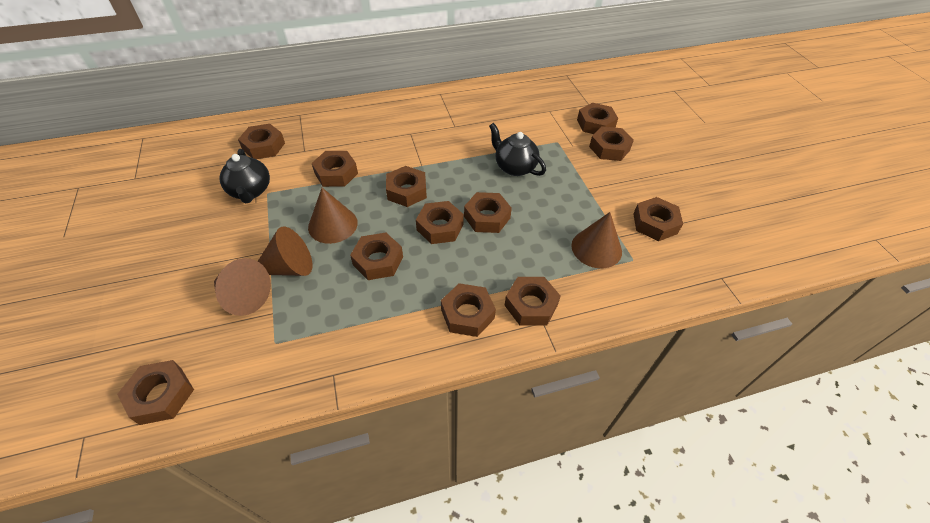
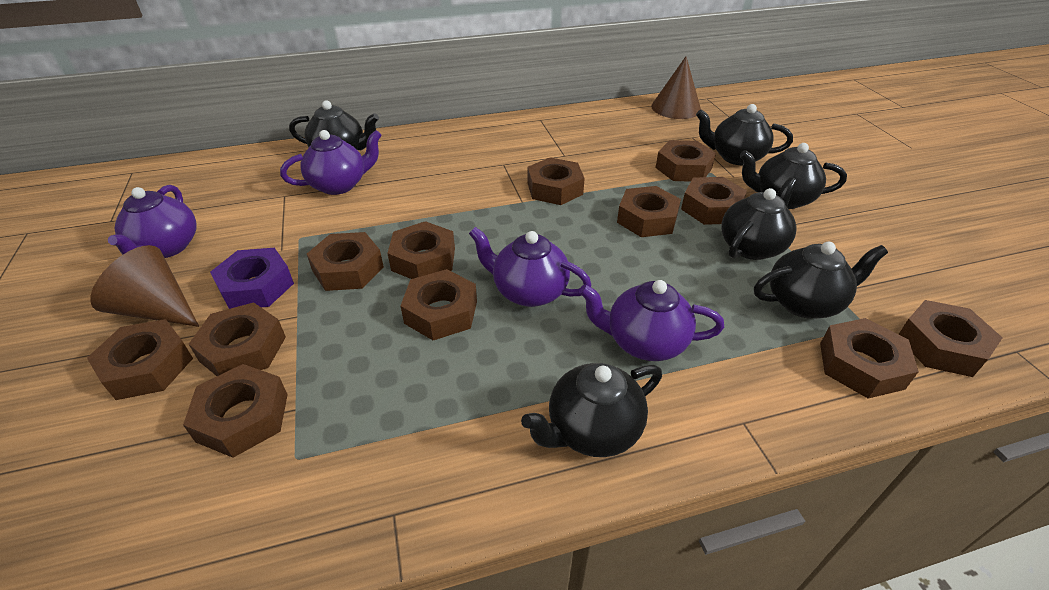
black teapot: [219,149,270,203] [489,123,546,176] = 2 -> [289,100,379,150] [521,363,662,457] [696,104,793,165] [721,177,797,260] [740,143,847,209] [754,242,888,318] = 6
brown cone: [214,258,271,316] [258,227,313,276] [308,188,358,244] [571,212,622,268] = 4 -> [90,245,199,327] [651,57,701,119] = 2
purple nut: none = 0 -> [210,248,294,309] = 1
purple teapot: none = 0 -> [108,185,197,258] [280,130,382,195] [469,227,592,307] [579,280,724,361] = 4

